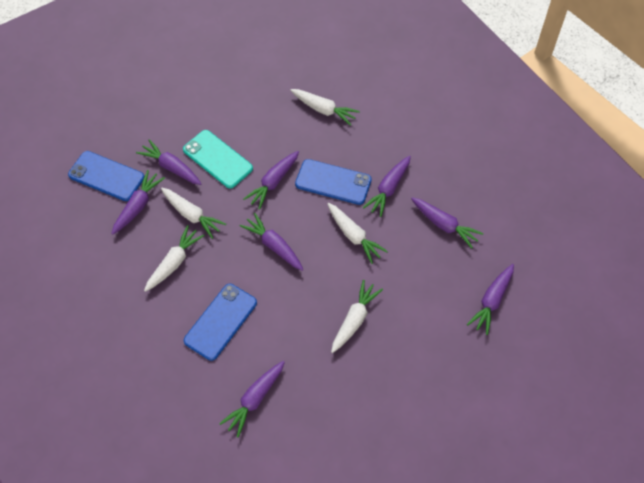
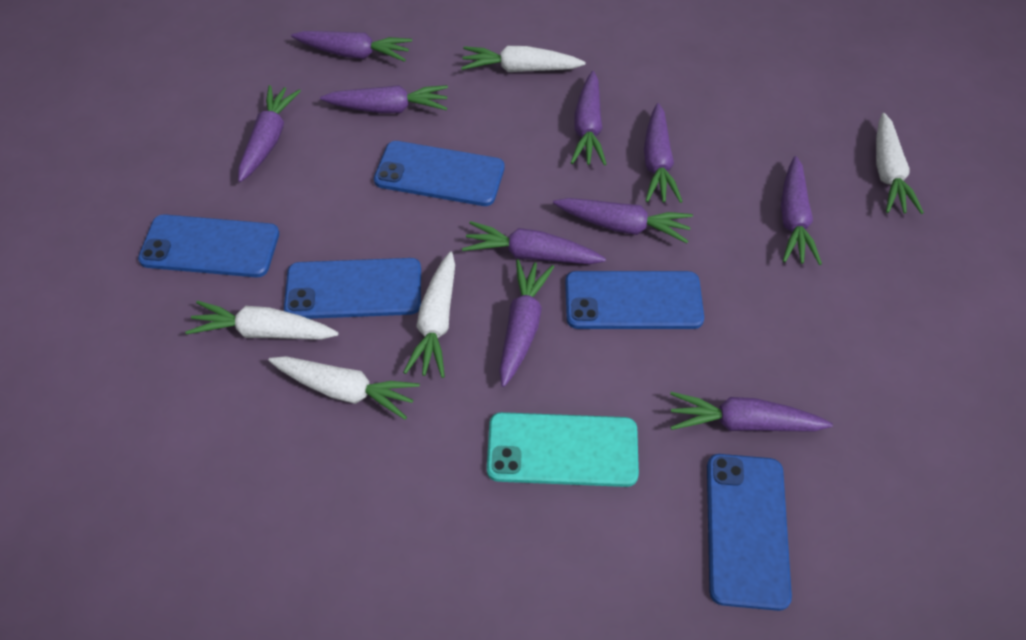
blue phone: [68,151,144,201] [184,284,257,361] [295,159,372,205] = 3 -> [138,214,279,277] [284,258,421,319] [374,141,504,206] [565,271,704,329] [707,454,792,611] = 5
purple carrot: [111,170,165,235] [136,139,201,185] [219,361,285,438] [240,213,304,271] [243,151,299,210] [363,156,411,217] [411,197,484,249] [467,264,514,335] = 8 -> [238,85,301,182] [291,31,412,62] [320,85,448,113] [462,221,606,264] [499,259,554,387] [553,198,693,243] [571,71,607,166] [644,103,683,203] [670,392,833,432] [781,156,822,265] = 10

